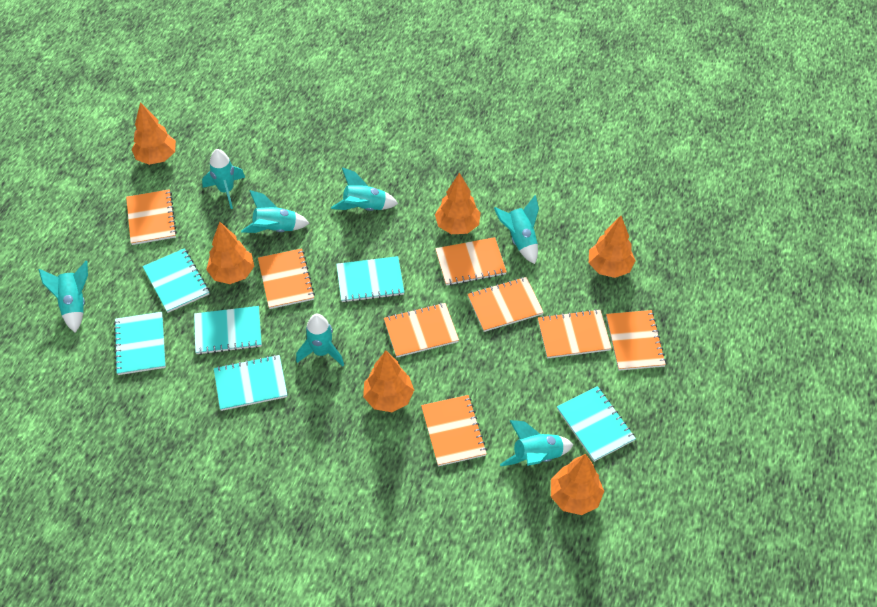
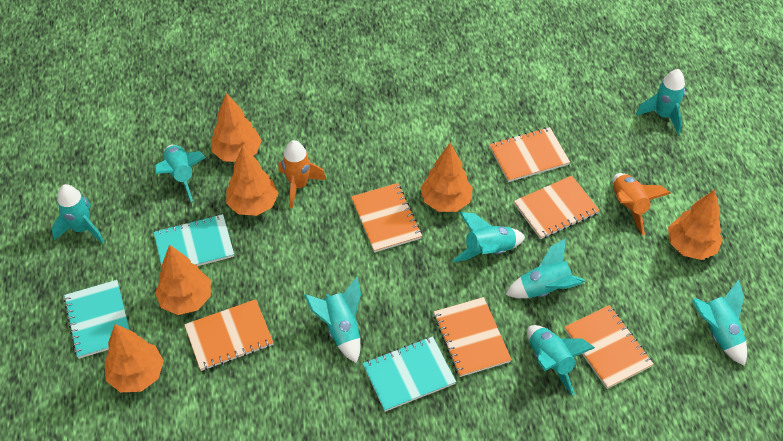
orange notebook: [126,189,177,245] [258,248,315,309] [384,303,459,358] [421,395,487,466] [435,237,507,286] [467,277,544,332] [538,309,612,359] [606,310,666,371] = 8 -> [184,299,273,371] [351,183,422,253] [434,297,512,377] [489,127,570,182] [514,175,600,239] [565,305,653,389] = 6
orange rocket: none = 0 -> [278,140,326,208] [613,173,671,235] = 2
turquoise notebook: [114,312,166,375] [142,248,209,313] [194,306,262,355] [214,355,287,411] [336,256,404,303] [557,386,636,462] = 6 -> [64,280,129,359] [154,214,234,266] [363,336,456,412] = 3
turquoise rocket: [38,261,88,333] [202,149,245,209] [241,190,309,233] [296,314,344,366] [331,167,398,211] [494,195,539,264] [500,420,573,466] = 7 -> [51,184,104,244] [155,145,206,202] [304,277,361,363] [452,212,525,262] [505,238,585,298] [527,325,595,395] [636,69,685,135] [692,280,747,366] = 8

